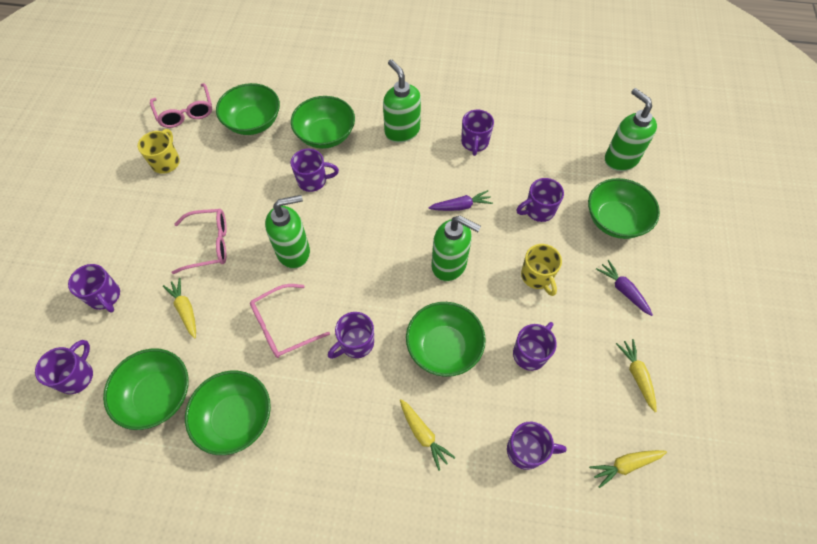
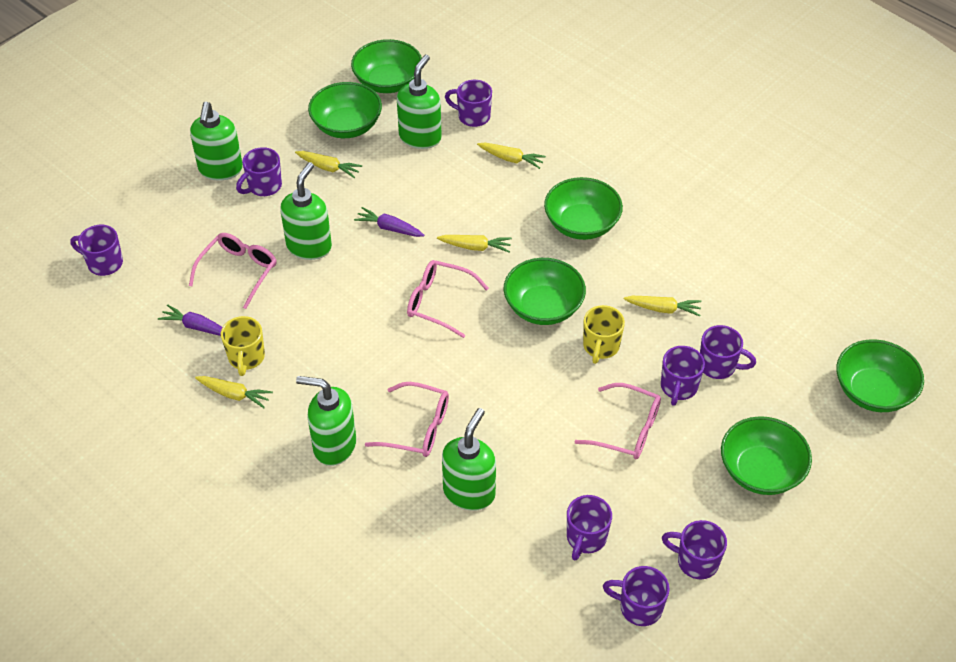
green soap dispenser: [265,195,310,269] [383,59,421,143] [431,216,481,281] [605,88,657,171] = 4 -> [190,102,243,180] [280,162,332,260] [296,376,356,466] [397,55,442,149] [442,408,496,511] = 5
pink glasses: [150,83,212,128] [172,209,227,274] [250,284,330,358] = 3 -> [189,233,277,309] [365,382,449,457] [407,260,489,338] [574,383,661,459] = 4
yellow carrot: [163,278,196,339] [400,399,455,471] [589,450,667,488] [616,339,657,412] = 4 -> [195,376,273,408] [295,151,362,178] [437,235,512,252] [477,143,546,169] [624,296,701,316] = 5

